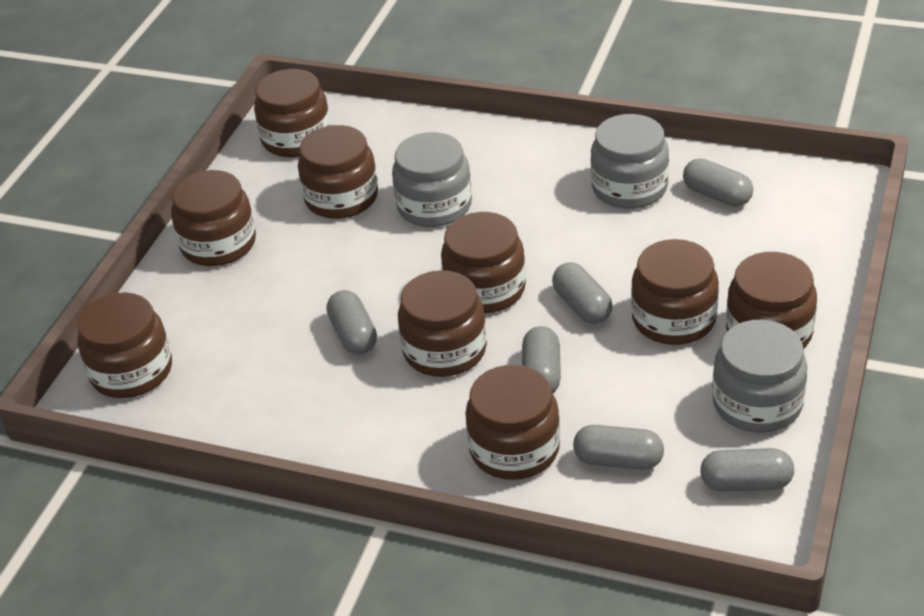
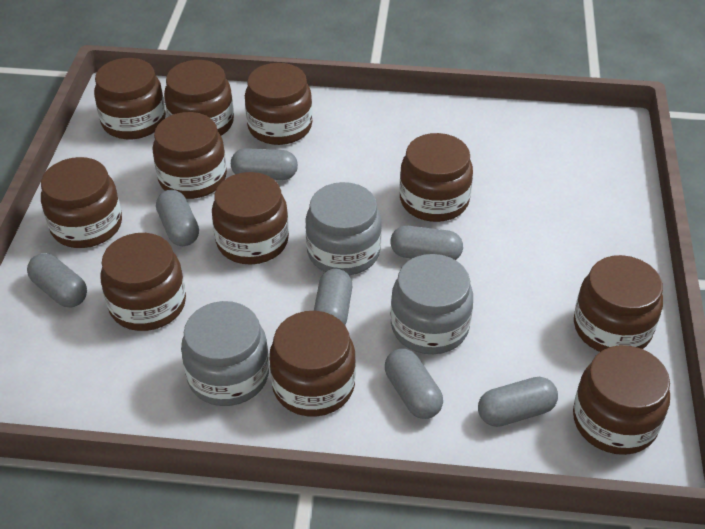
brown jar: [77,292,172,398] [171,170,256,266] [254,69,331,157] [298,125,378,219] [398,270,487,377] [441,212,526,314] [465,365,560,480] [631,239,719,345] [726,252,817,349] = 9 -> [41,157,122,248] [94,58,166,139] [100,233,186,331] [153,112,227,199] [164,60,234,136] [212,172,289,264] [245,63,313,145] [269,311,356,417] [400,133,473,222] [573,345,670,455] [574,255,663,352] = 11
grey capsule: [327,290,377,355] [522,326,561,393] [552,262,613,324] [573,425,664,470] [683,158,753,207] [700,448,794,492] = 6 -> [27,253,87,307] [156,190,199,246] [231,148,298,180] [314,269,352,325] [385,349,443,419] [391,226,463,260] [478,377,558,427] = 7

